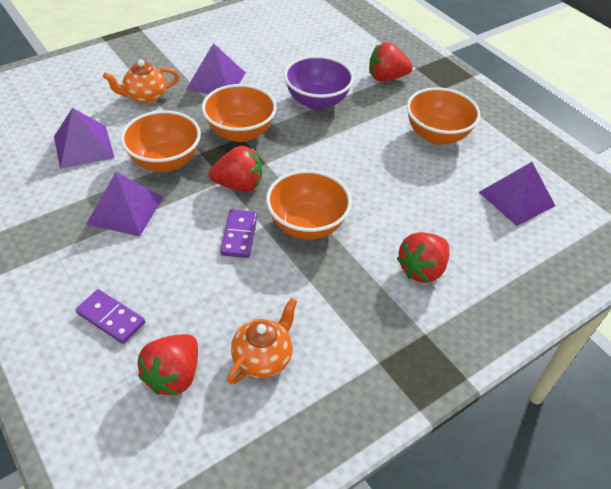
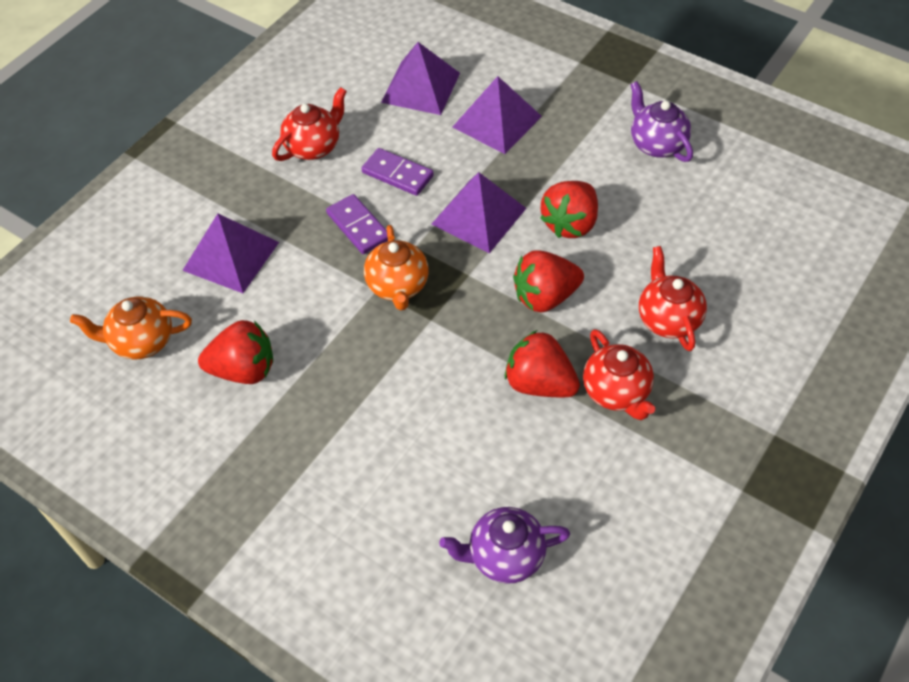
orange bowl: [121,110,201,172] [202,84,277,142] [266,170,352,240] [407,87,480,145] = 4 -> none = 0
purple bowl: [284,55,354,110] = 1 -> none = 0
purple teapot: none = 0 -> [439,507,570,584] [630,81,693,162] = 2
red teapot: none = 0 -> [272,87,347,161] [583,329,655,420] [639,246,707,351] = 3

